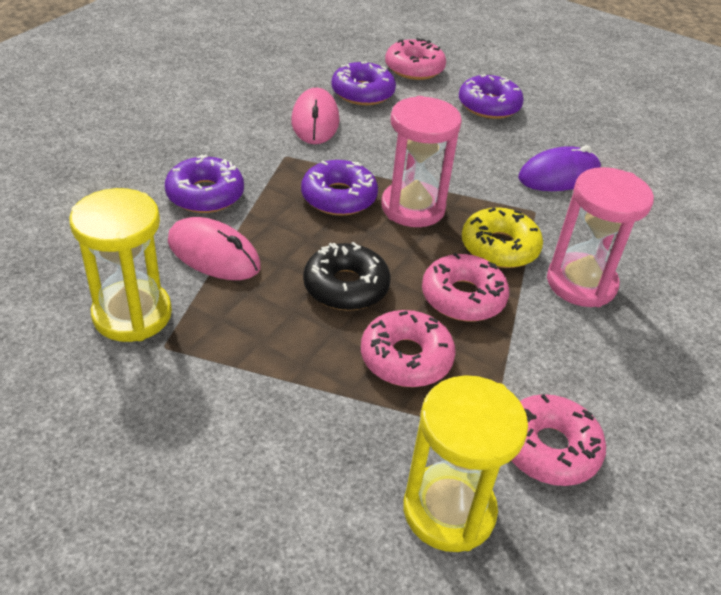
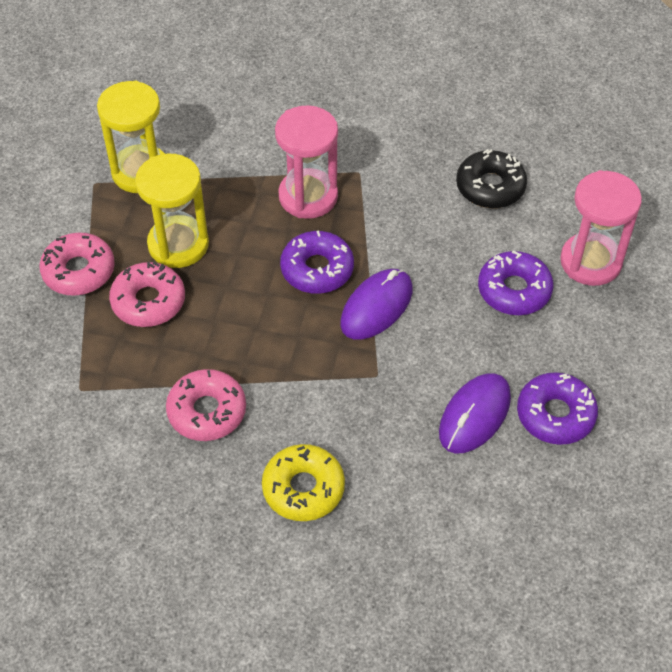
pink donut: [361,310,456,387] [385,38,446,80] [422,253,509,321] [511,394,606,486] = 4 -> [39,233,115,296] [109,262,185,327] [166,369,246,441] = 3
pink mouse: [168,217,261,280] [291,88,340,144] = 2 -> none = 0
purple donut: [165,155,244,213] [301,160,378,216] [332,61,396,105] [459,74,524,119] = 4 -> [280,231,354,294] [478,250,553,315] [517,372,598,445] = 3
purple mouse: [518,145,601,191] = 1 -> [340,269,413,340] [439,373,511,454] = 2

